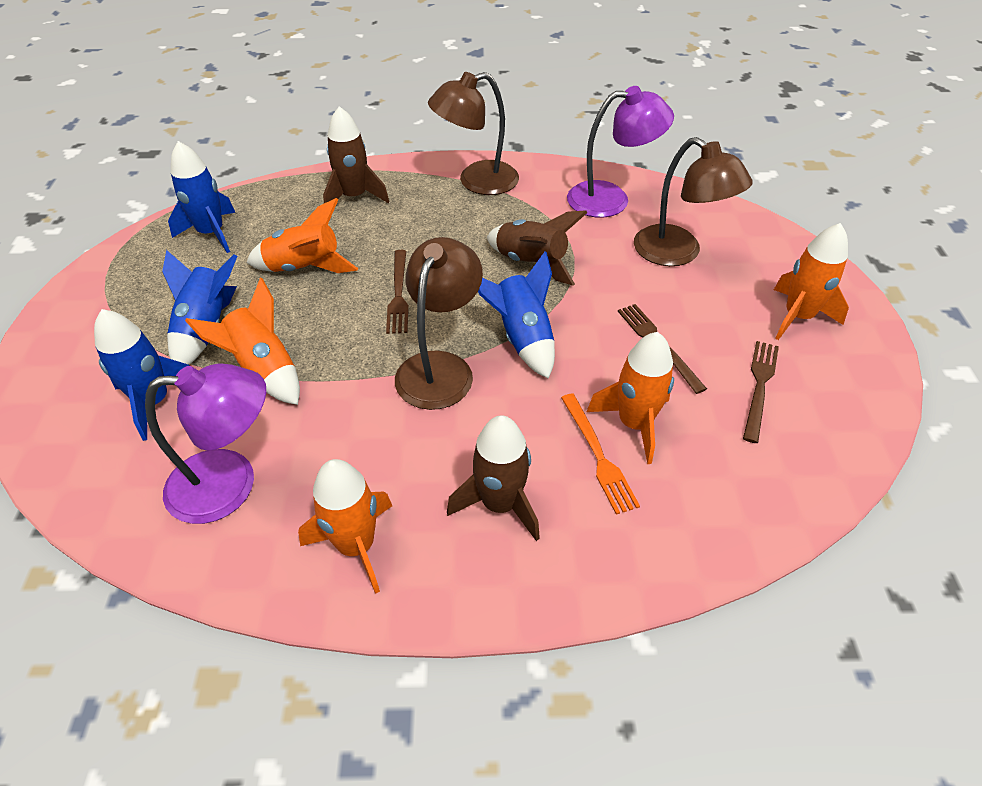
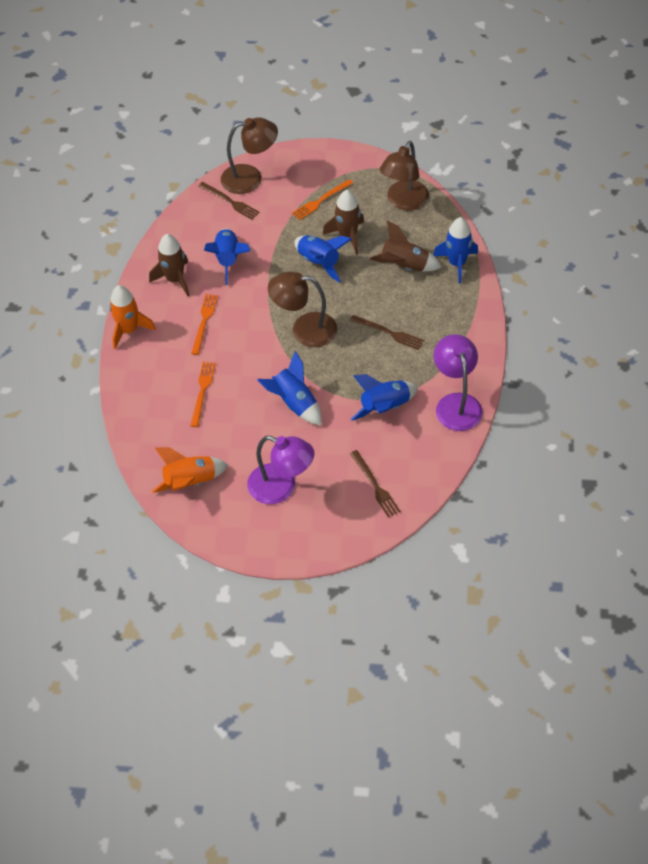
blue rocket: [94,309,189,441] [162,250,237,365] [168,141,235,253] [478,251,555,379] = 4 -> [204,228,250,285] [257,351,322,425] [294,235,352,283] [351,374,418,421] [433,217,478,284] = 5
orange fork: [561,393,640,515] = 1 -> [190,362,216,427] [191,294,218,355] [292,179,353,220] = 3
orange rocket: [185,278,300,405] [246,198,358,273] [298,459,392,594] [587,332,674,464] [774,223,849,340] = 5 -> [109,285,156,349] [152,447,228,493] = 2

